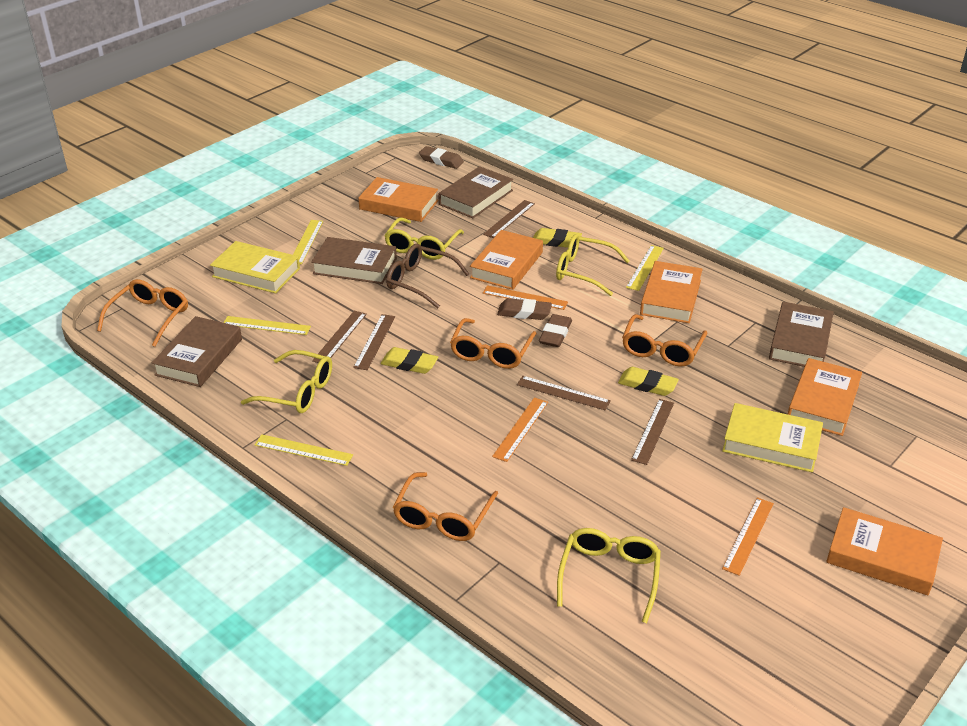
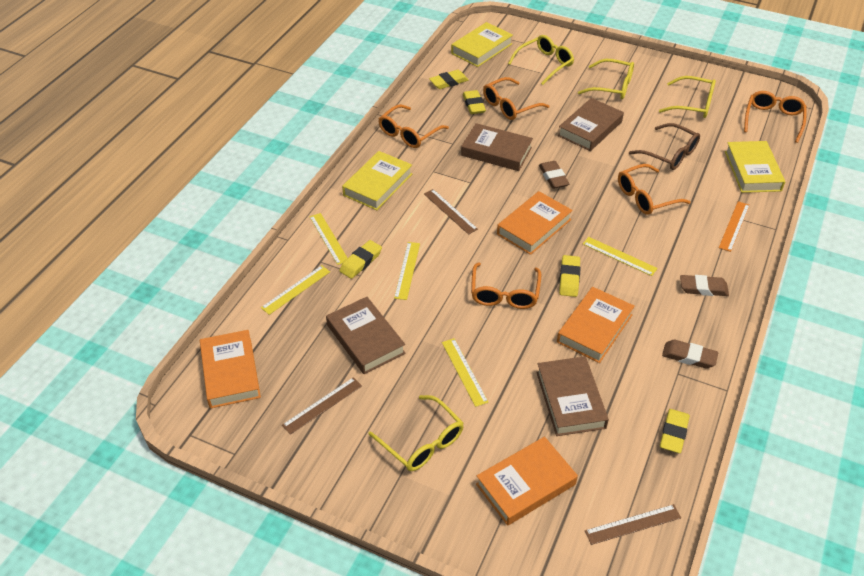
brown ruler: [312,311,367,363] [353,314,395,370] [483,200,535,238] [517,376,611,410] [631,399,674,465] = 5 -> [282,377,362,435] [424,189,478,235] [585,504,681,545] = 3
orange book: [358,177,438,222] [470,230,543,290] [640,261,703,323] [788,358,862,436] [826,507,943,595] = 5 -> [200,330,261,408] [476,437,578,526] [497,191,573,255] [557,287,635,363] = 4
orange glasses: [97,279,188,347] [393,472,498,541] [450,318,537,369] [622,314,707,367] = 4 -> [379,104,449,148] [471,262,541,309] [483,77,550,120] [618,164,691,215] [744,91,806,143] = 5
orange ruler: [483,285,568,310] [492,397,548,462] [722,497,774,576] = 3 -> [719,201,750,252] = 1
yellow book: [210,241,300,293] [722,403,823,472] = 2 -> [342,151,412,210] [451,22,513,67] [725,141,785,193] = 3
yellow eraser: [381,347,438,374] [533,228,582,248] [618,367,679,396] = 3 -> [339,240,382,279] [429,70,469,89] [463,90,486,114] [559,255,580,297] [660,409,690,453] = 5
yellow ruler: [223,316,311,335] [255,434,353,466] [293,220,323,264] [626,245,664,291] = 4 -> [261,265,330,315] [309,213,347,265] [394,242,420,300] [442,338,489,407] [583,237,658,276] = 5

